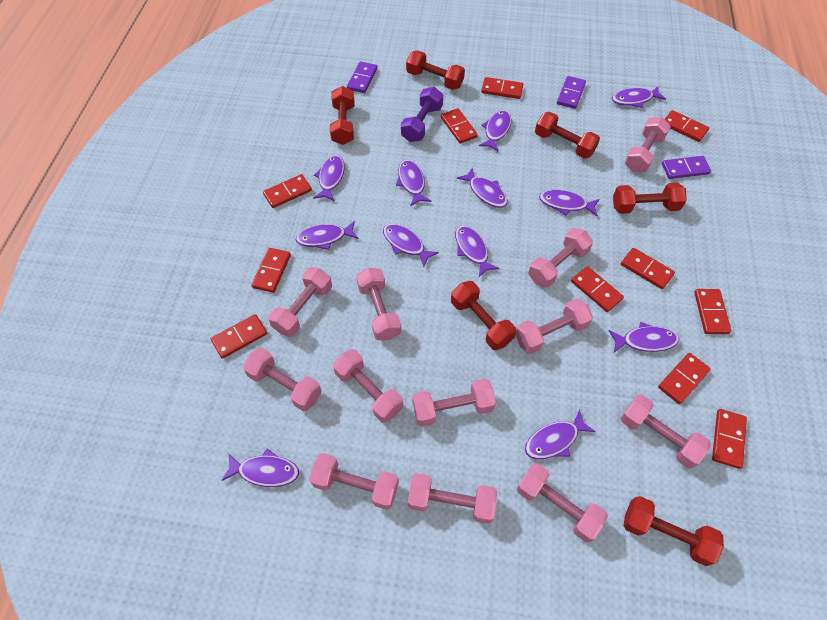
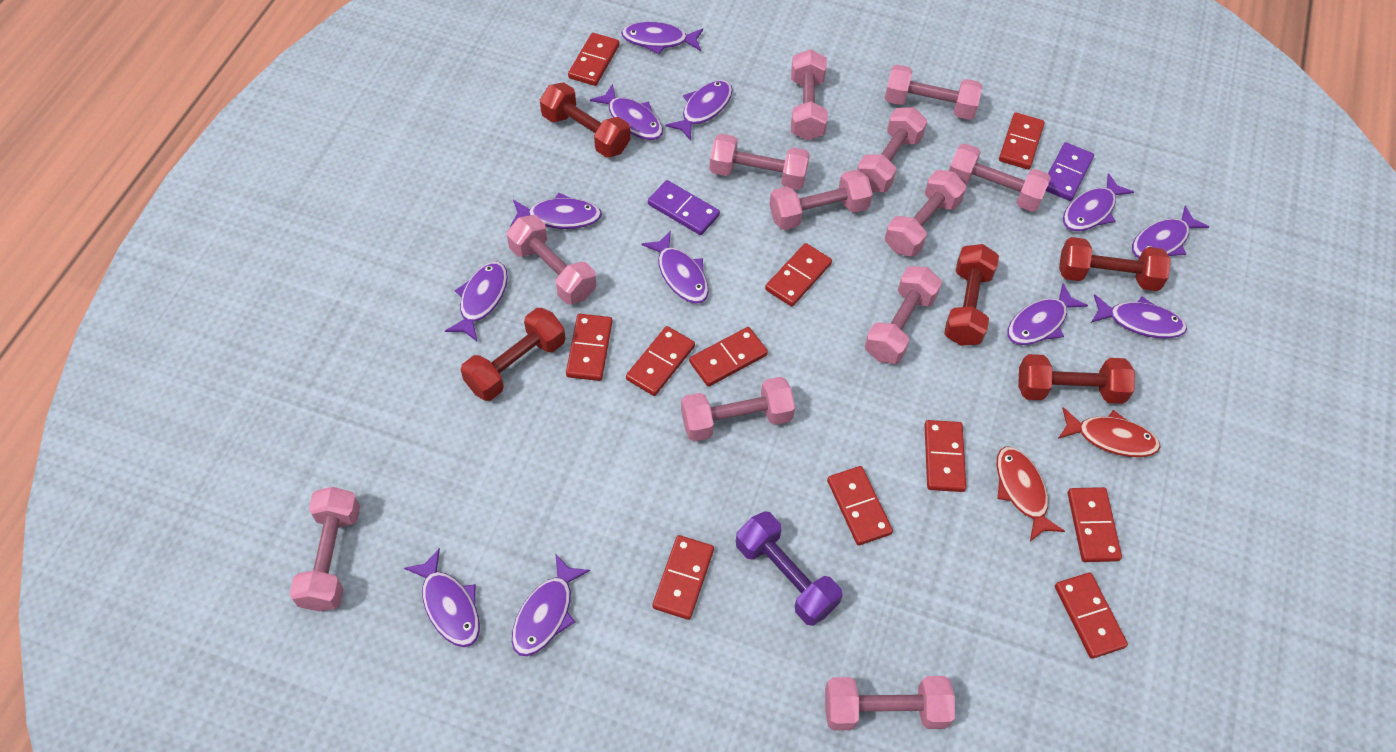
purple domino: [347,62,378,93] [557,76,586,109] [662,156,711,179] = 3 -> [648,180,720,235] [1046,142,1094,201] = 2
red dumbbell: [330,86,355,145] [406,50,465,90] [451,281,516,350] [535,112,600,159] [613,183,687,214] [624,496,724,566] = 6 -> [461,308,565,401] [540,82,630,158] [944,244,999,346] [1018,354,1135,404] [1059,237,1171,291] = 5
red fish: none = 0 -> [996,447,1065,542] [1058,407,1160,457] = 2

